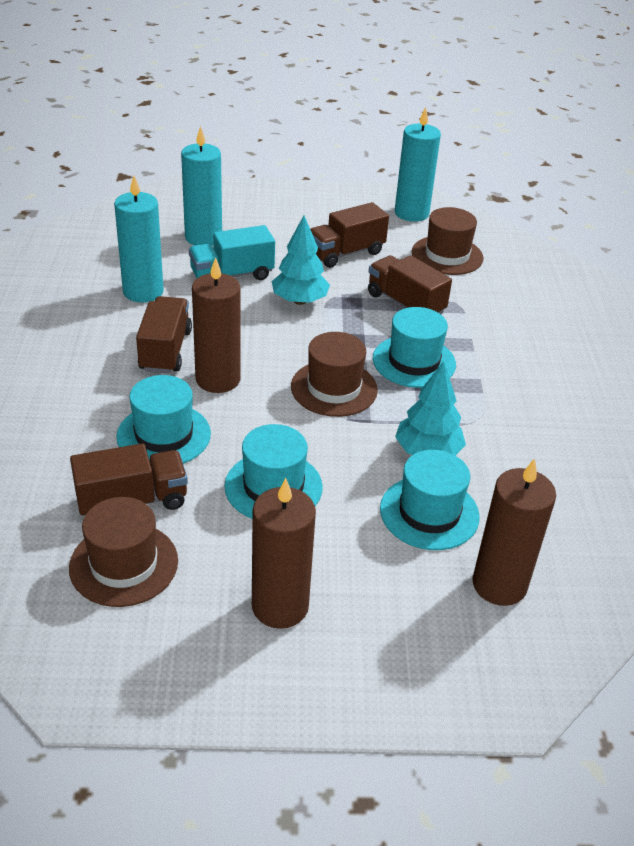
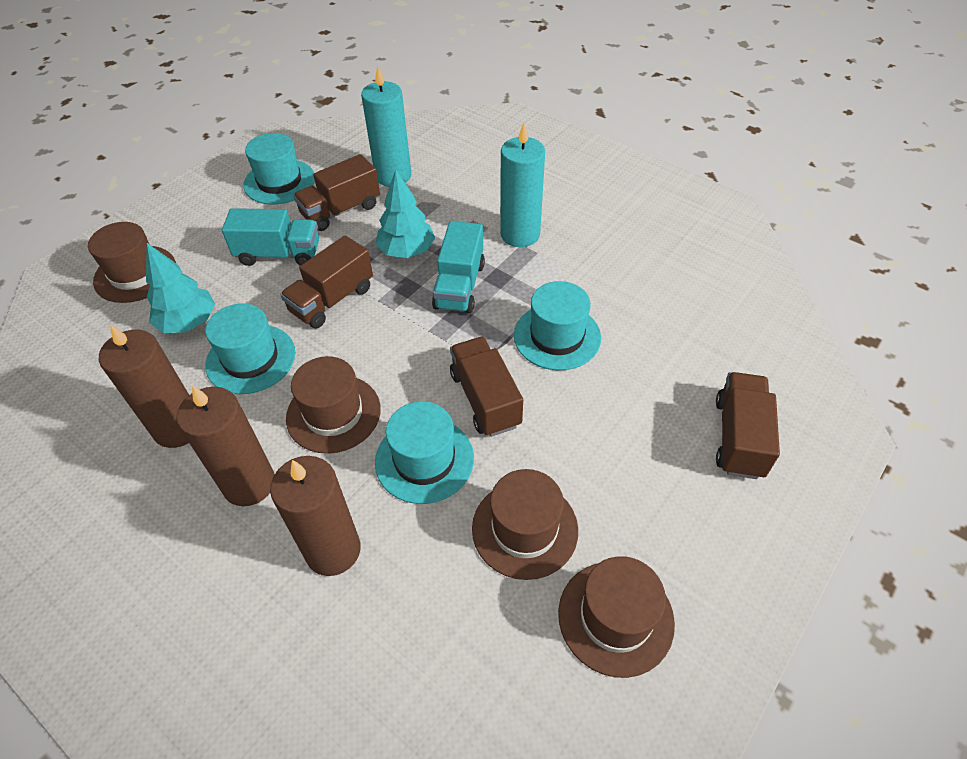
brown hat: [69,497,178,607] [291,332,378,417] [412,207,483,275] = 3 -> [88,222,176,303] [286,356,381,454] [472,469,578,580] [558,556,675,678] = 4
turquoise candle: [114,176,164,303] [181,126,222,246] [395,107,441,222] = 3 -> [361,66,411,187] [500,123,545,247] = 2
turquoise truck: [189,225,275,280] = 1 -> [222,208,319,266] [432,221,485,313] = 2

